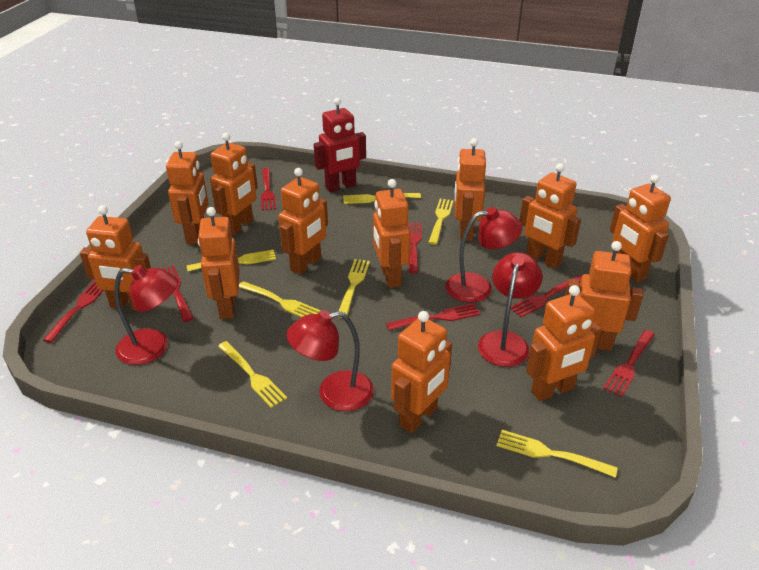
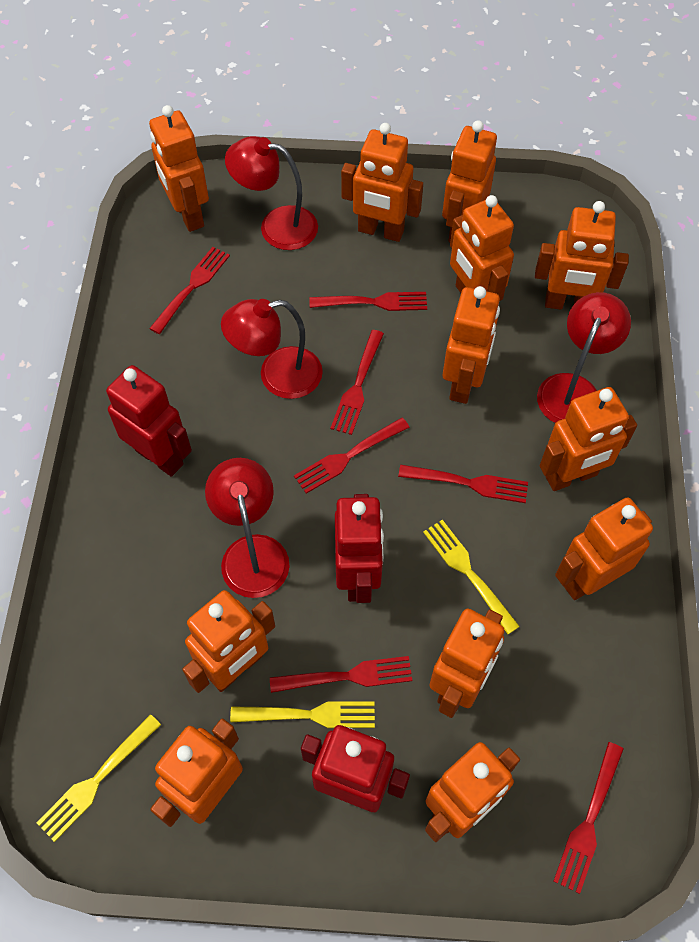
red robot: [314,98,366,192] = 1 -> [106,365,192,477] [301,725,410,812] [335,494,384,603] = 3
yellow fork: [187,250,276,272] [218,341,287,408] [239,281,321,317] [338,259,370,318] [343,193,421,204] [428,199,454,245] [497,430,618,478] = 7 -> [36,714,161,842] [230,701,375,728] [423,520,520,634] = 3

